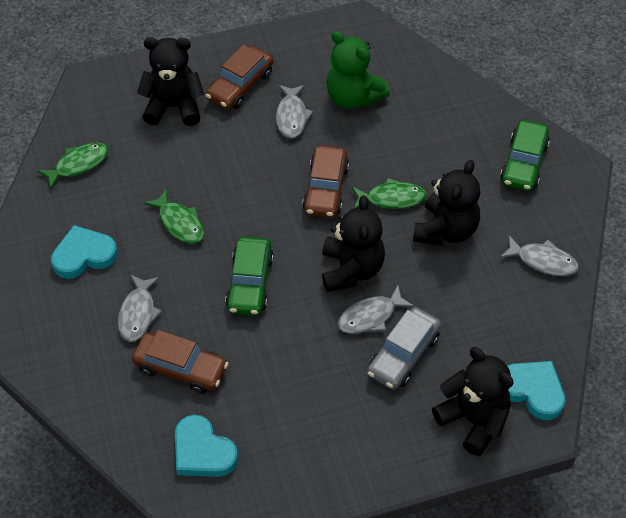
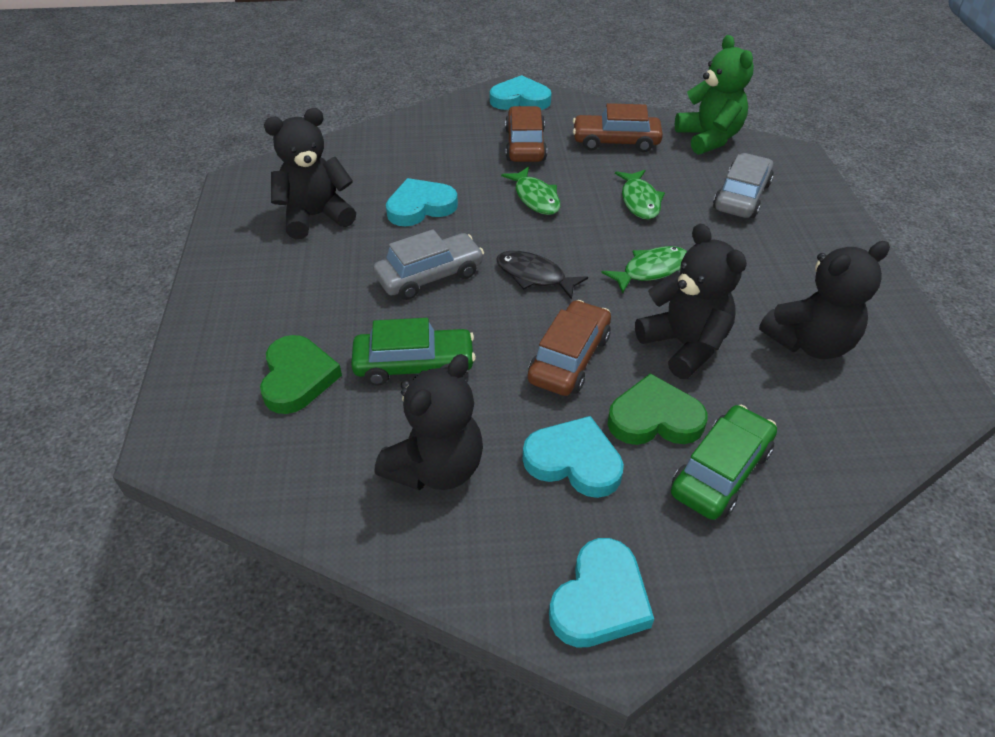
black fish: none = 0 -> [496,251,588,300] = 1
green heart: none = 0 -> [260,335,342,414] [608,373,708,445] = 2
grey car: [367,307,441,390] = 1 -> [373,229,484,300] [713,153,774,218] = 2
grey fish: [118,275,162,342] [276,85,314,138] [338,285,414,334] [500,236,579,276] = 4 -> none = 0
turquoise heart: [51,225,118,279] [175,415,238,477] [507,361,565,420] = 3 -> [386,178,458,226] [490,75,551,110] [523,416,624,498] [549,538,654,648] = 4

